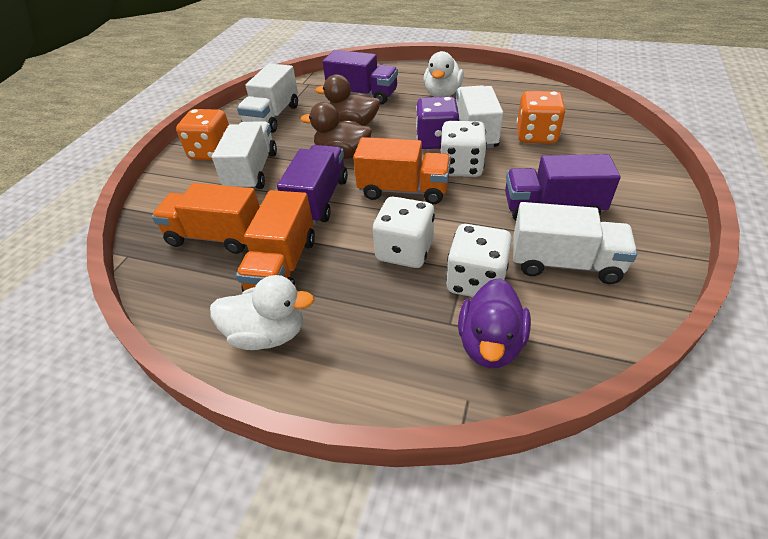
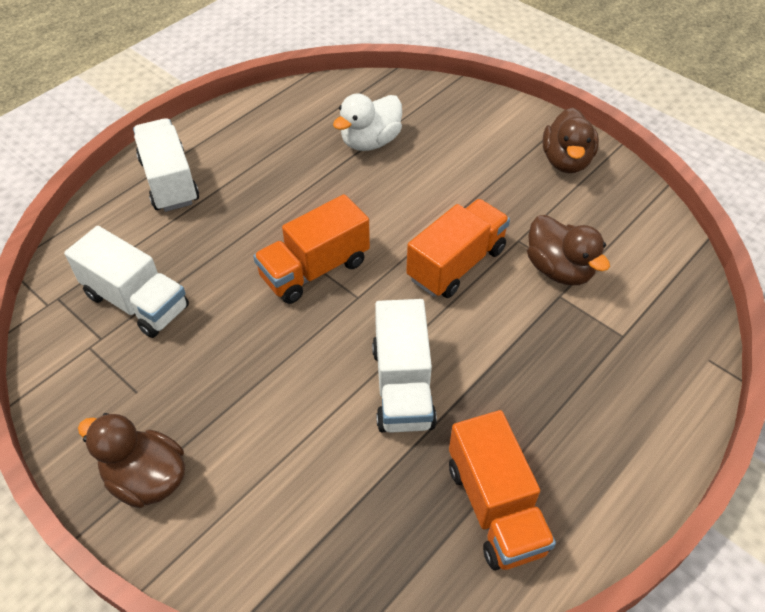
brown duck: [301,102,372,159] [315,74,380,126] = 2 -> [78,413,185,508] [527,215,610,285] [542,107,599,173] = 3
orange dice: [176,109,229,160] [517,91,566,144] = 2 -> none = 0
purple dice: [416,96,459,149] = 1 -> none = 0
purple duck: [458,278,531,368] = 1 -> none = 0
purple truck: [277,145,348,224] [323,50,398,105] [505,154,621,221] = 3 -> none = 0
white dice: [373,196,435,268] [440,121,487,177] [446,224,512,297] = 3 -> none = 0
white duck: [210,275,314,350] [424,51,464,97] = 2 -> [333,93,402,151] = 1
white truck: [212,121,277,189] [237,64,298,133] [456,85,503,149] [513,202,637,284] = 4 -> [64,226,189,338] [133,118,199,212] [372,299,437,433] = 3

